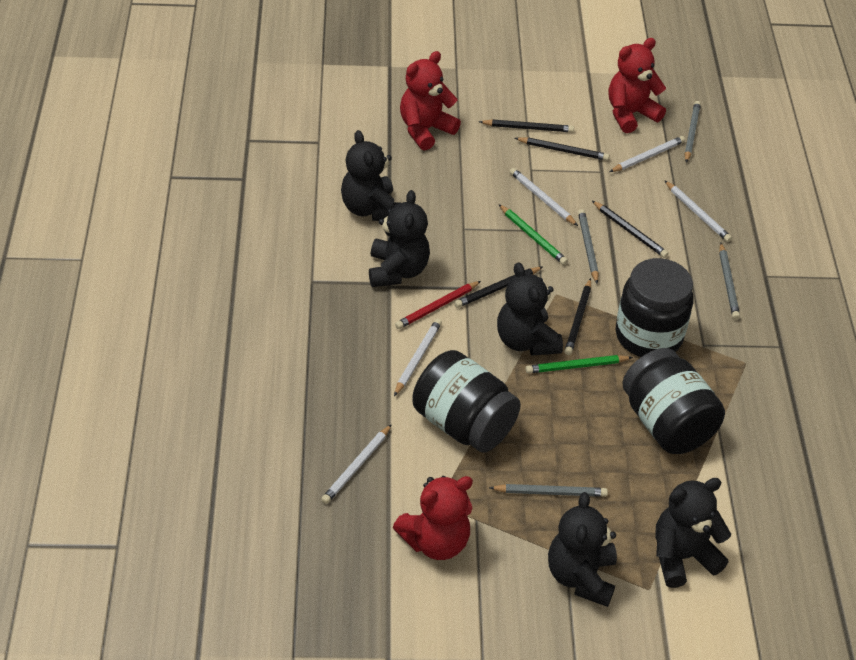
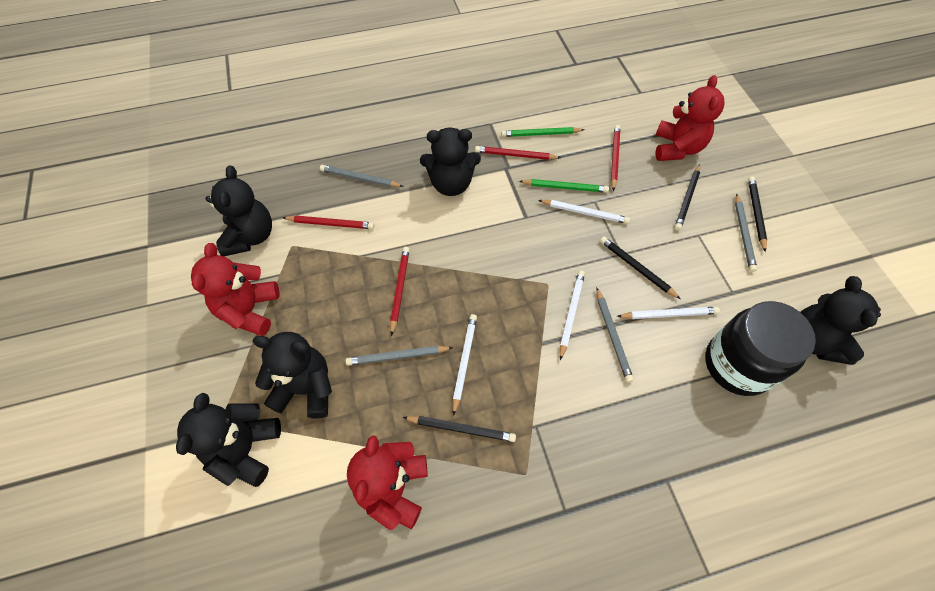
black jar: [412,350,521,452] [616,258,693,357] [622,348,725,454] = 3 -> [705,301,816,396] = 1
black pencil: [454,266,543,308] [479,119,574,132] [515,137,609,161] [564,278,591,355] [592,201,669,258] = 5 -> [403,416,516,442] [600,236,681,299] [675,164,700,231] [748,176,767,252] = 4
red pencil: [395,281,481,329] = 1 -> [283,215,374,229] [390,247,410,336] [475,146,561,160] [611,125,620,191] = 4
white pencil: [321,424,392,504] [394,319,442,396] [510,168,578,226] [609,136,685,172] [664,180,732,242] = 5 -> [453,314,477,416] [538,200,630,224] [560,270,585,360] [617,307,720,319] = 4

